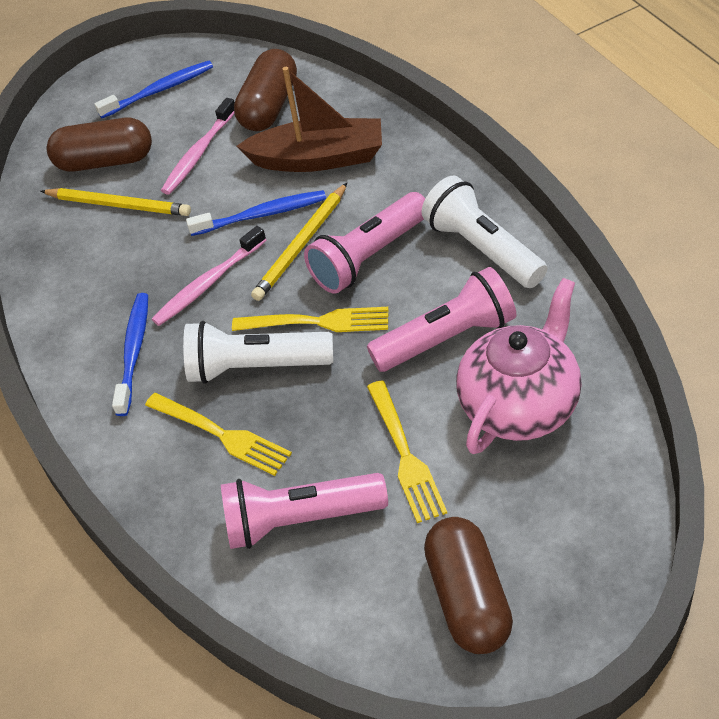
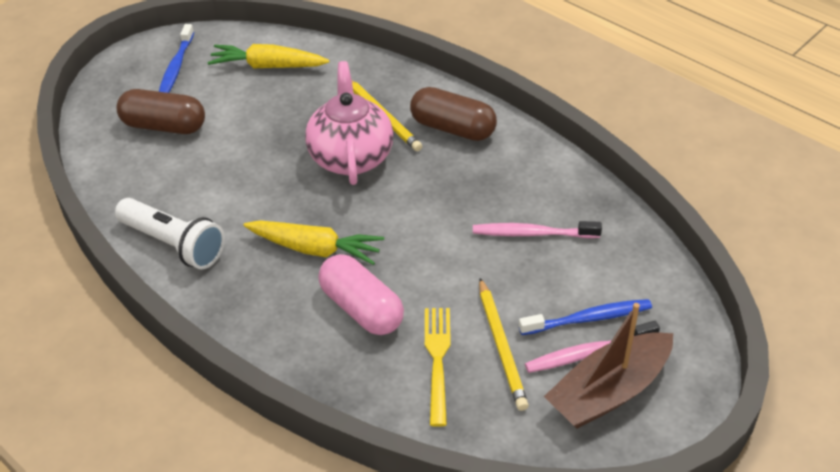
blue toothbrush: [95,61,213,118] [112,293,148,416] [186,190,326,236] = 3 -> [159,24,194,93] [519,299,652,335] = 2
brown capsule: [47,118,152,172] [234,49,297,131] [424,517,513,654] = 3 -> [117,89,205,134] [410,87,497,141] = 2
pink capsule: none = 0 -> [318,254,404,335] = 1
pink flashlight: [221,473,388,549] [304,192,425,294] [367,267,516,372] = 3 -> none = 0
white flashlight: [183,321,333,384] [422,175,547,288] = 2 -> [115,198,225,269] = 1
yellow carrot: none = 0 -> [207,44,329,68] [243,220,384,265] = 2
yellow fork: [145,393,292,476] [232,307,389,332] [367,380,447,523] = 3 -> [425,308,451,427] = 1

